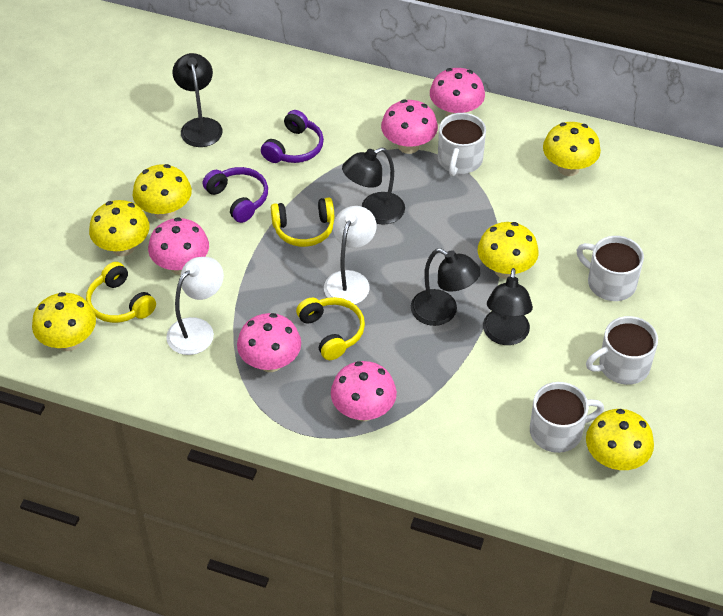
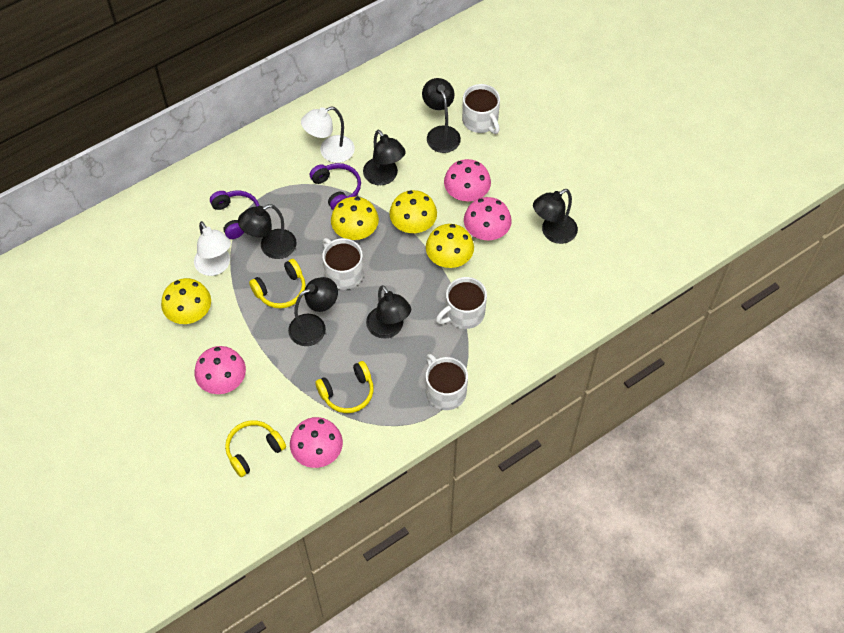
black lamp: [172,53,223,147] [342,147,405,225] [411,248,481,326] [483,268,533,345] = 4 -> [238,204,297,259] [288,277,338,346] [363,130,406,185] [366,285,411,339] [422,78,461,153] [533,189,578,244] = 6
pink mushroom: [148,217,209,275] [237,313,301,372] [331,361,397,421] [381,99,438,154] [430,68,485,116] = 5 -> [194,346,246,394] [290,417,343,468] [444,159,491,203] [464,197,512,241] = 4
yellow mushroom: [32,292,96,351] [89,200,150,257] [133,164,192,220] [478,222,539,279] [543,122,601,176] [586,409,654,470] = 6 -> [161,278,211,324] [331,197,379,240] [389,190,437,234] [426,224,474,268] = 4

